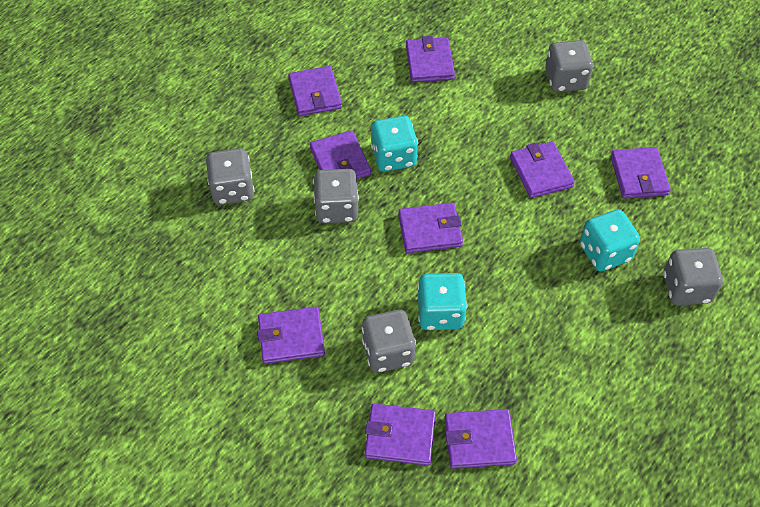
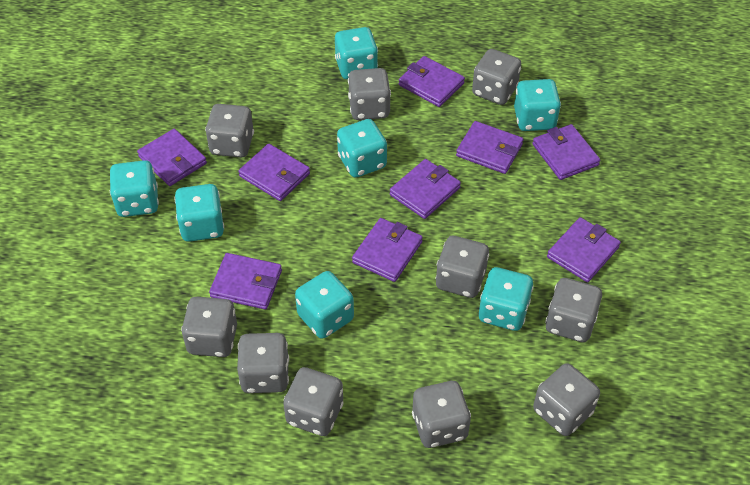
grey dice: [206,148,254,205] [313,169,359,224] [361,310,416,373] [545,40,593,92] [663,248,723,305] = 5 -> [181,297,237,357] [205,104,254,158] [237,333,289,393] [283,367,344,436] [348,68,391,120] [412,381,471,448] [435,236,489,298] [472,49,521,105] [533,363,600,436] [545,278,602,342] = 10
turquoise dice: [371,116,418,172] [418,273,467,330] [580,209,640,271] = 3 -> [110,160,159,217] [174,184,224,242] [295,271,354,339] [335,27,378,79] [337,119,387,178] [479,267,534,331] [514,79,561,131] = 7

